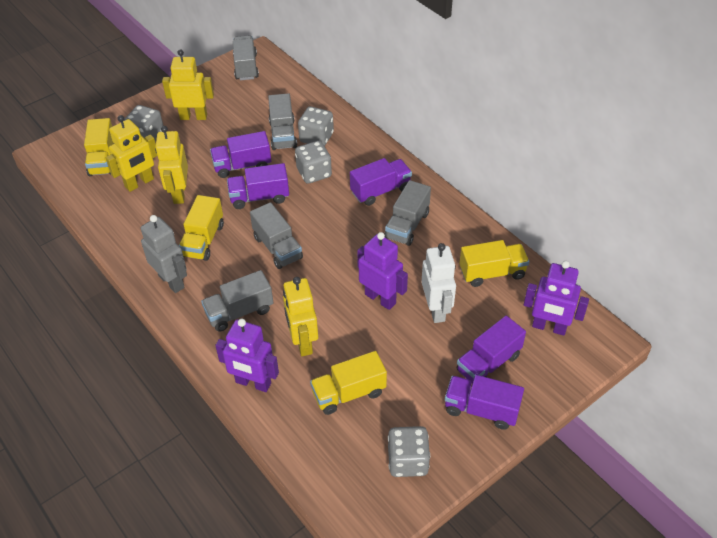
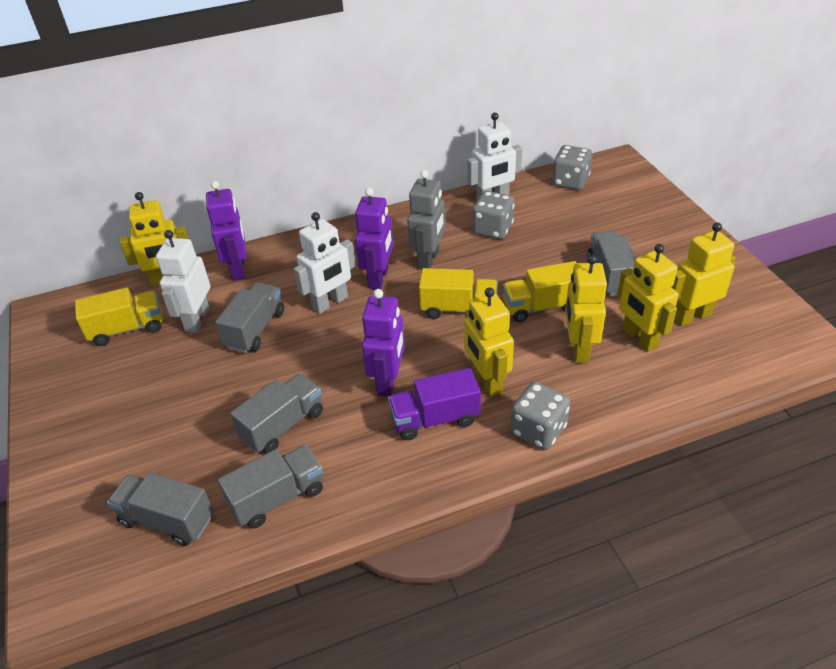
grey dice: [124,105,163,141] [295,141,332,184] [298,106,334,146] [388,426,430,477] = 4 -> [473,191,515,239] [511,382,570,450] [552,145,592,190] = 3
purple truck: [210,131,271,178] [227,163,289,209] [350,158,412,206] [445,375,524,430] [456,316,526,384] = 5 -> [388,368,481,440] = 1
white robot: [421,243,456,323] = 1 -> [156,230,210,333] [294,212,356,314] [468,113,522,200] = 3
yellow robot: [106,115,157,192] [155,126,188,204] [162,49,214,120] [283,277,318,356] = 4 -> [120,192,188,287] [464,287,514,397] [565,255,607,363] [617,244,679,352] [672,223,736,326] = 5
yellow truck: [84,118,114,176] [179,195,224,261] [310,351,387,415] [459,240,529,287] = 4 -> [75,288,163,346] [419,268,497,319] [503,261,577,322] = 3

